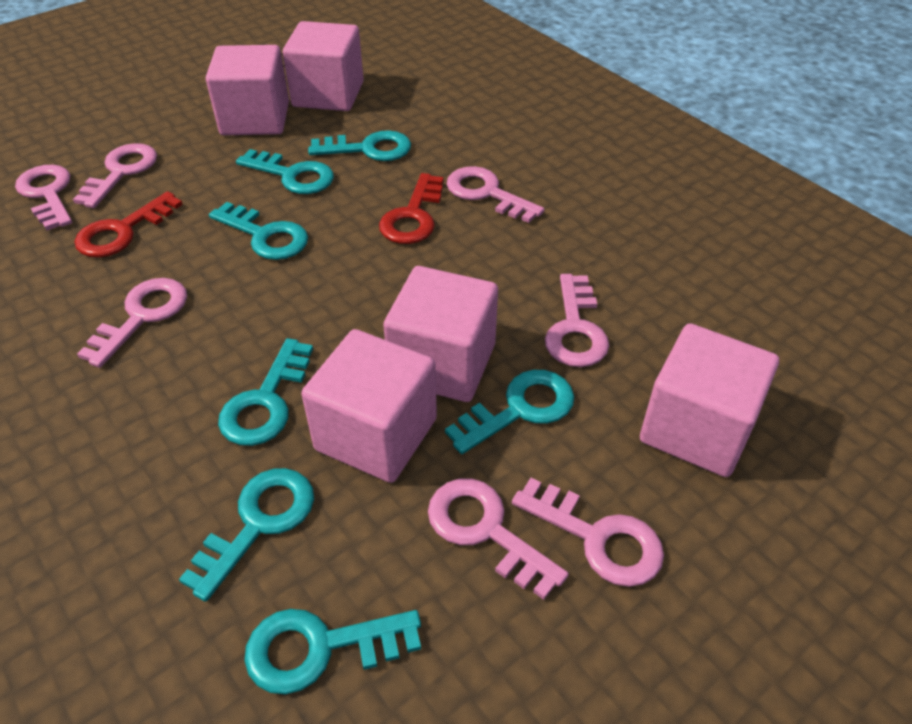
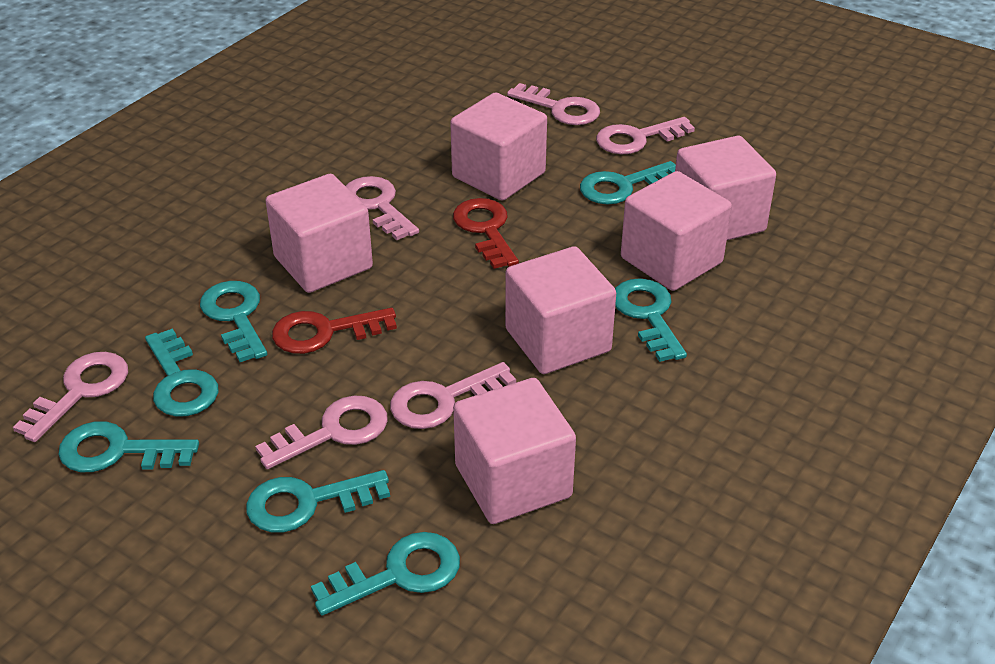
pink cube: [206,45,289,135] [283,21,364,111] [301,329,437,483] [383,266,498,402] [640,323,779,477] = 5 -> [266,174,373,293] [450,92,547,201] [453,378,576,524] [505,246,616,374] [621,171,732,291] [675,136,776,240] = 6
pink key: [15,165,72,230] [73,143,157,208] [77,278,187,368] [428,478,569,600] [447,166,545,223] [512,478,664,587] [545,274,609,367] = 7 -> [13,352,128,442] [255,396,388,469] [346,176,419,240] [390,362,516,429] [507,83,600,125] [596,117,695,154] = 6

